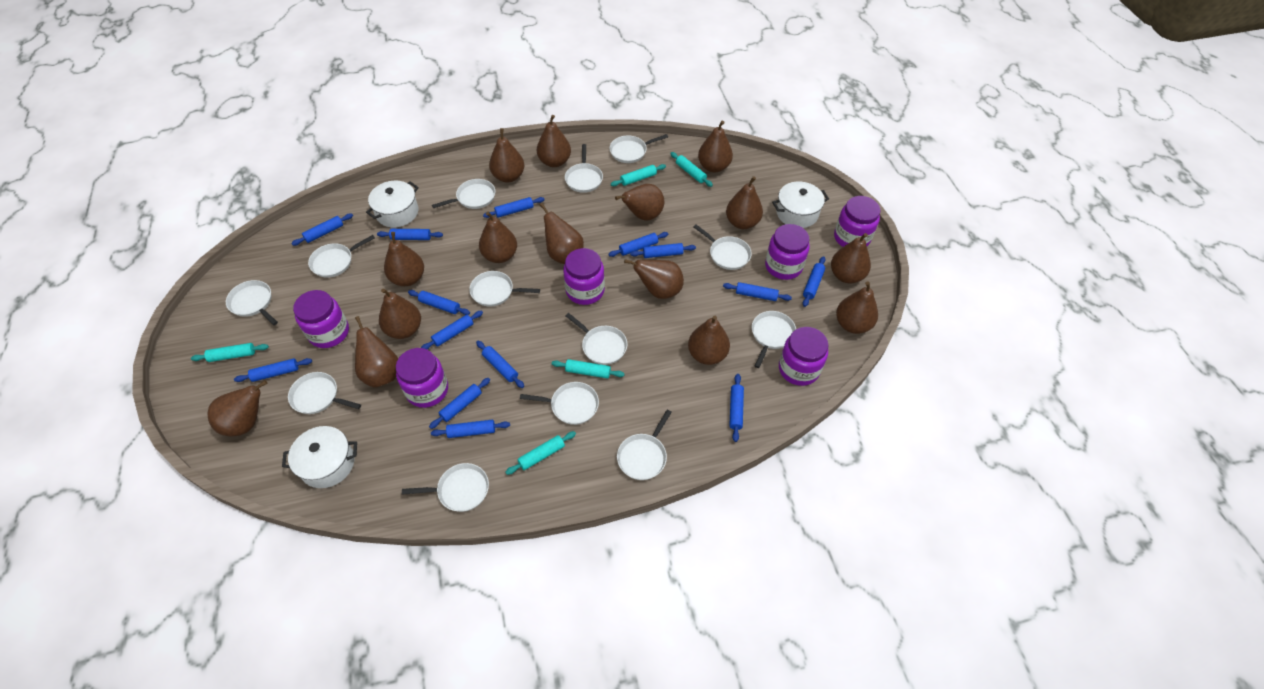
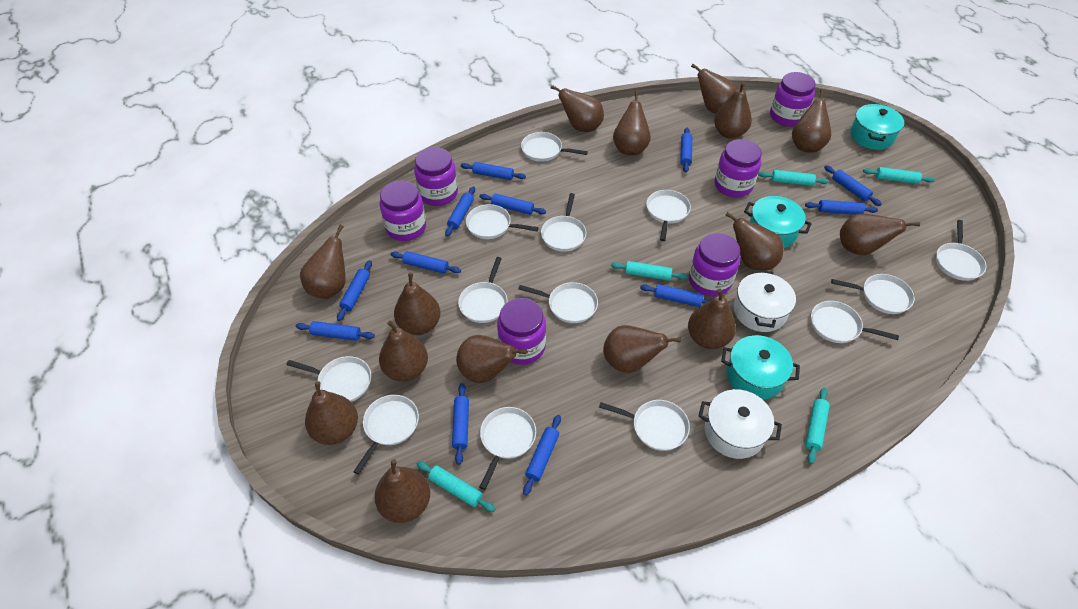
blue rolling pin: [234,358,312,382] [291,213,353,246] [377,229,443,240] [408,290,470,315] [421,311,483,350] [429,378,490,429] [431,420,510,438] [476,341,524,388] [483,197,545,218] [608,232,668,257] [630,243,696,258] [723,282,792,301] [729,374,744,442] [803,256,825,307] = 14 -> [296,321,375,341] [337,260,372,321] [390,251,461,274] [445,186,475,237] [452,383,469,465] [461,162,526,180] [479,193,546,215] [523,415,561,495] [640,284,710,307] [680,128,692,173] [805,200,878,215] [824,165,882,206] = 12
turquoise pot: none = 0 -> [721,335,800,400] [744,196,812,248] [850,103,904,150] = 3
white pot: [282,426,357,488] [366,181,419,227] [772,182,829,228] = 3 -> [698,389,782,459] [734,270,796,332] = 2

